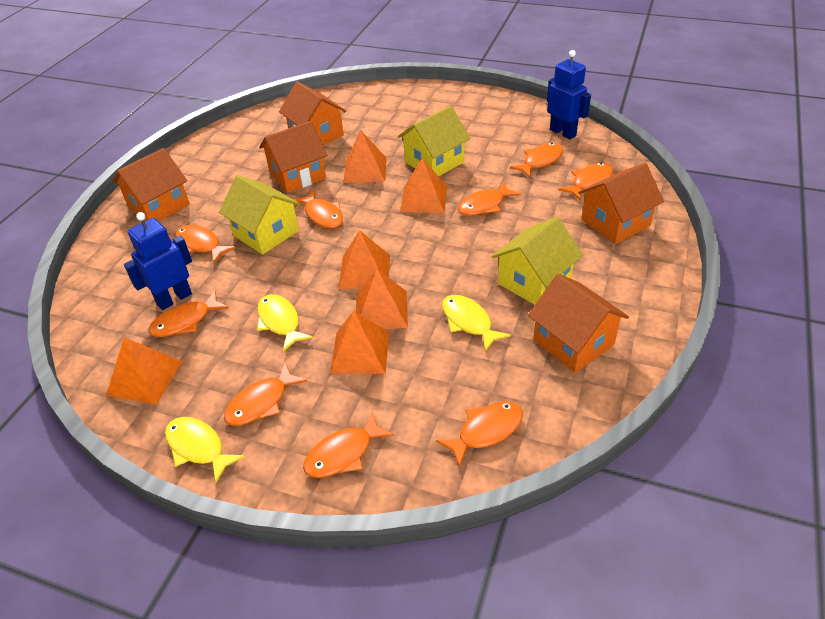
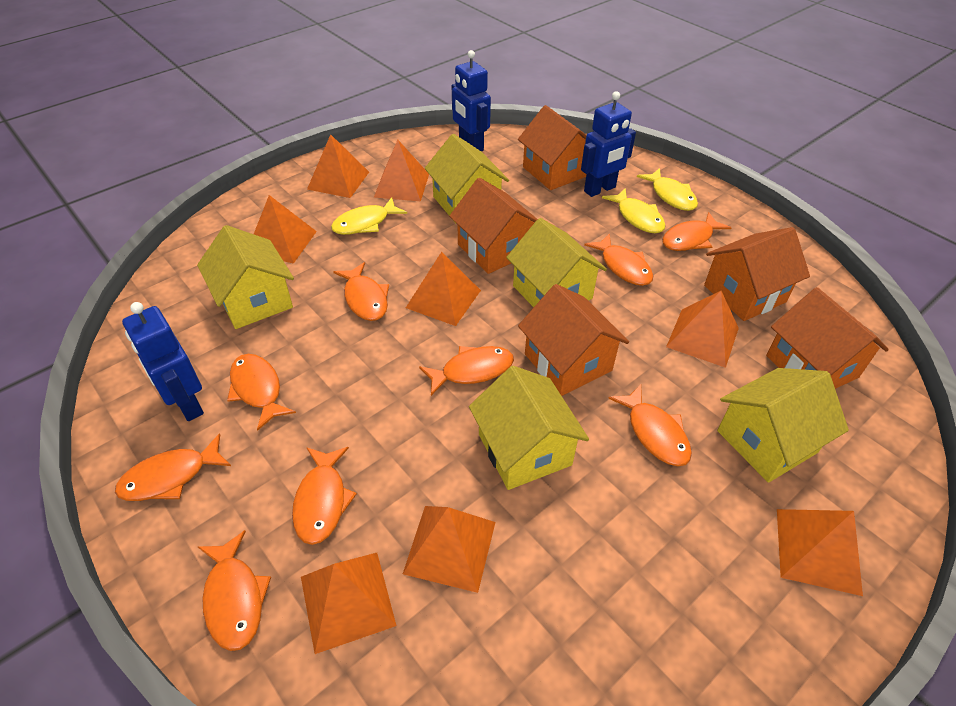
blue robot: [124,212,192,310] [547,50,591,140] = 2 -> [122,302,204,421] [452,50,491,151] [581,91,636,197] = 3
orange pyramid: [106,337,182,404] [330,311,389,374] [338,230,390,289] [343,131,387,183] [356,269,408,329] [400,158,447,213] = 6 -> [254,195,317,264] [301,553,396,654] [307,134,369,198] [374,140,429,201] [403,506,496,593] [406,252,481,326] [666,291,739,368] [777,509,863,596] = 8
yellow house: [219,175,300,254] [397,106,470,177] [491,217,583,305] = 3 -> [197,225,294,329] [425,134,509,216] [469,366,589,490] [506,218,607,307] [717,368,849,483] = 5

